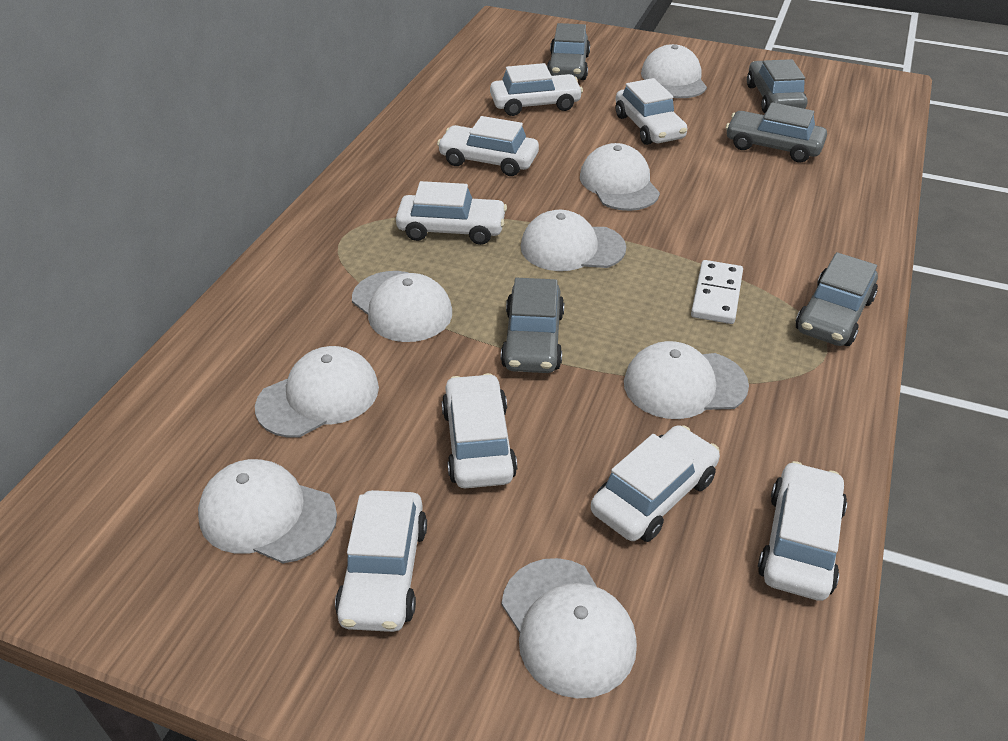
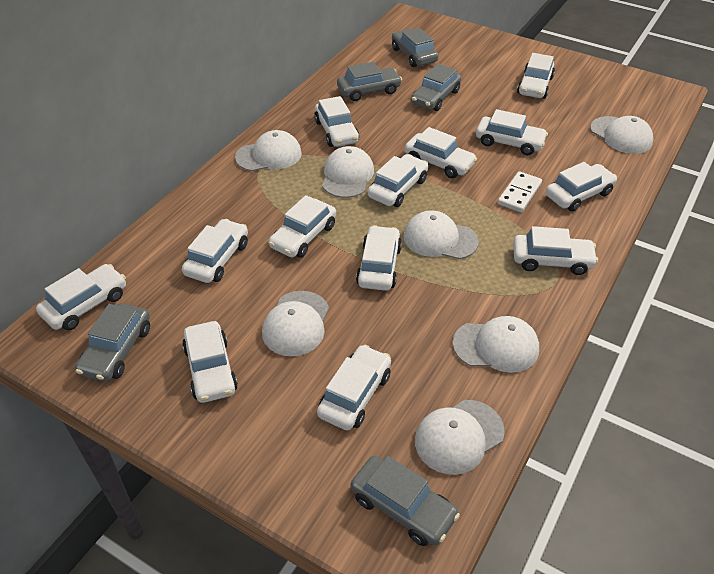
white cap: [198,459,337,563] [255,346,379,438] [352,271,452,342] [502,558,637,699] [521,210,626,271] [580,143,660,211] [624,341,749,419] [641,44,707,98] = 8 -> [235,130,302,171] [262,291,329,356] [322,146,374,198] [403,210,479,259] [415,400,505,475] [452,316,539,373] [590,116,653,154] = 7
white car: [335,490,427,632] [396,181,507,245] [437,116,539,176] [442,373,517,488] [490,63,583,116] [591,425,720,542] [616,78,688,145] [758,461,847,601] = 8 -> [36,264,126,330] [182,219,248,283] [182,321,238,403] [269,195,336,258] [314,96,359,147] [317,345,391,431] [356,225,402,291] [368,154,428,207] [405,127,477,178] [476,109,548,155] [513,226,598,275] [517,53,555,99] [546,162,617,212] = 13

